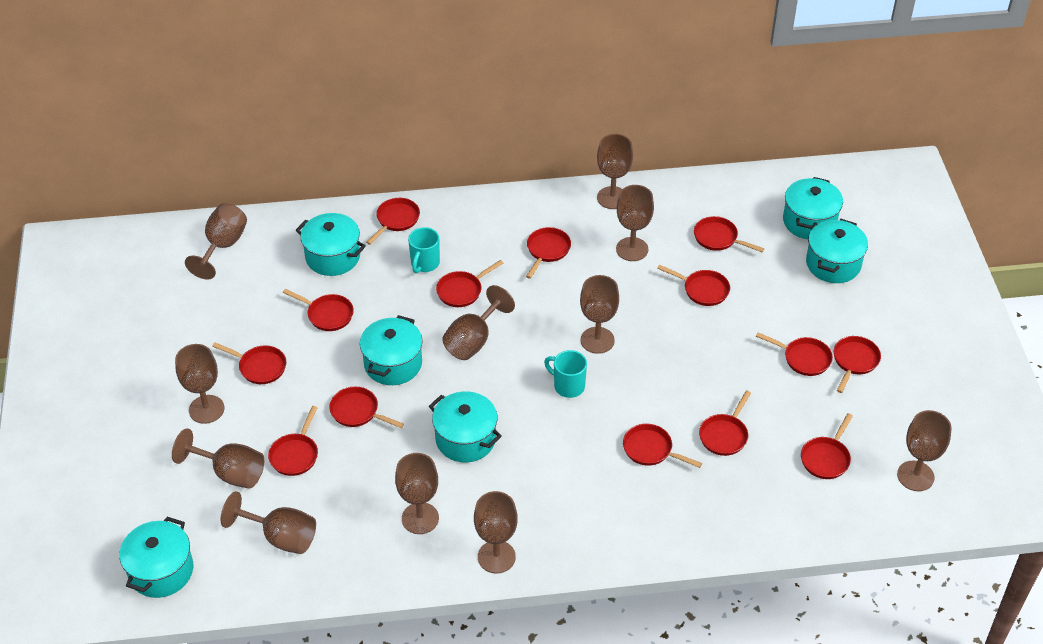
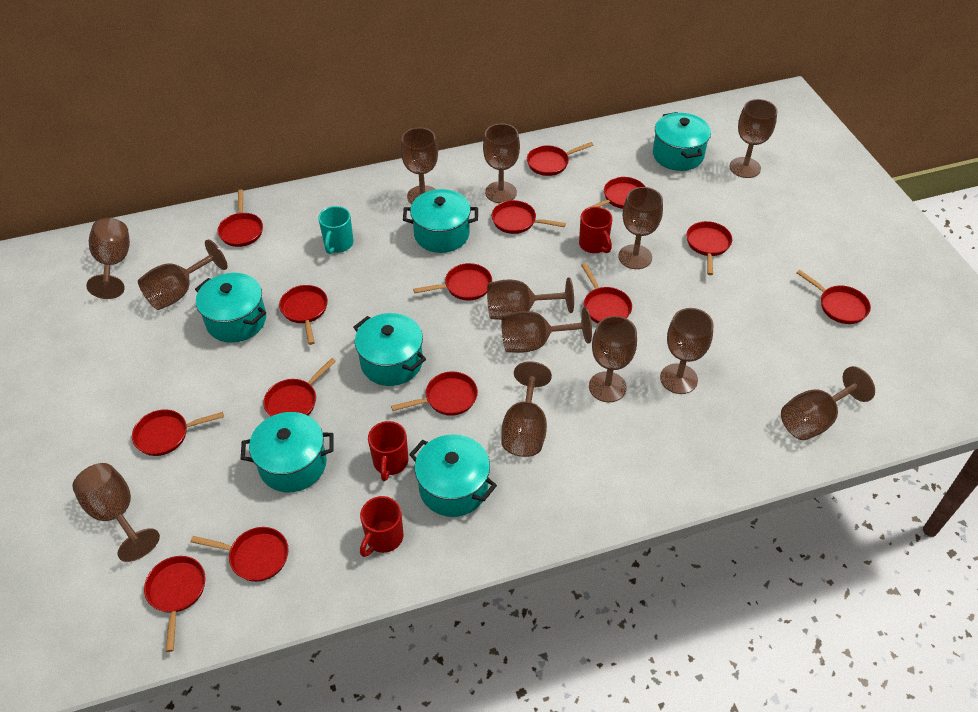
brown goblet: [172,428,264,488] [175,344,224,424] [185,203,247,280] [220,491,316,554] [395,453,439,534] [442,285,515,360] [474,491,518,573] [580,275,619,354] [597,134,633,209] [616,185,654,261] [897,410,952,491] = 11 -> [72,463,160,562] [86,218,130,299] [138,239,228,310] [401,127,438,205] [483,123,520,203] [487,277,574,320] [501,307,592,353] [501,361,552,457] [589,316,637,402] [618,187,663,269] [660,308,713,394] [730,99,777,178] [781,366,875,440] = 13
red mug: none = 0 -> [360,496,403,557] [368,421,408,481] [579,207,613,253] = 3
turquoise mug: [408,227,440,273] [544,350,587,398] = 2 -> [318,206,354,254] = 1

